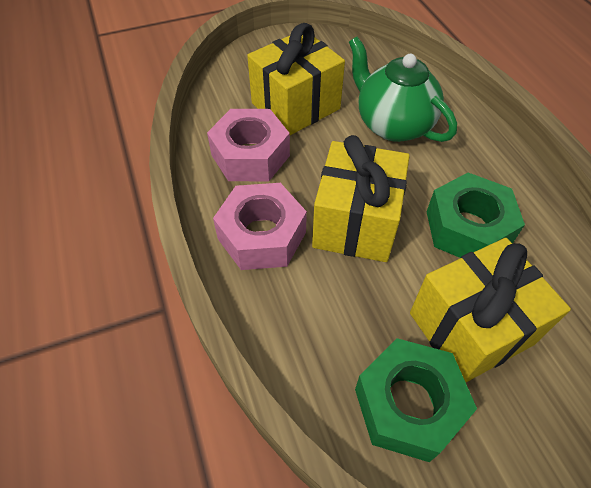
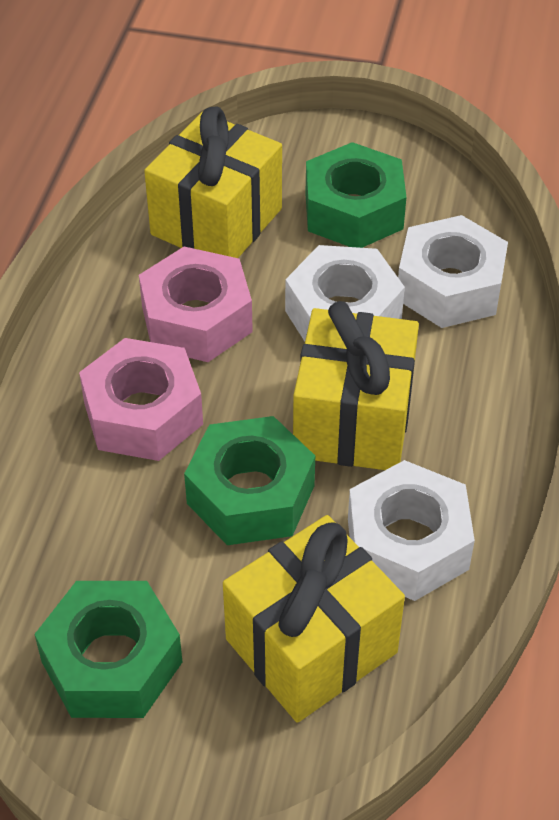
green nut: [355,338,477,462] [426,173,525,258] = 2 -> [34,581,183,718] [184,416,315,545] [305,142,406,248] = 3
green teapot: [349,36,457,142] = 1 -> none = 0
white nut: none = 0 -> [285,245,405,341] [348,460,475,601] [398,215,508,328] = 3

